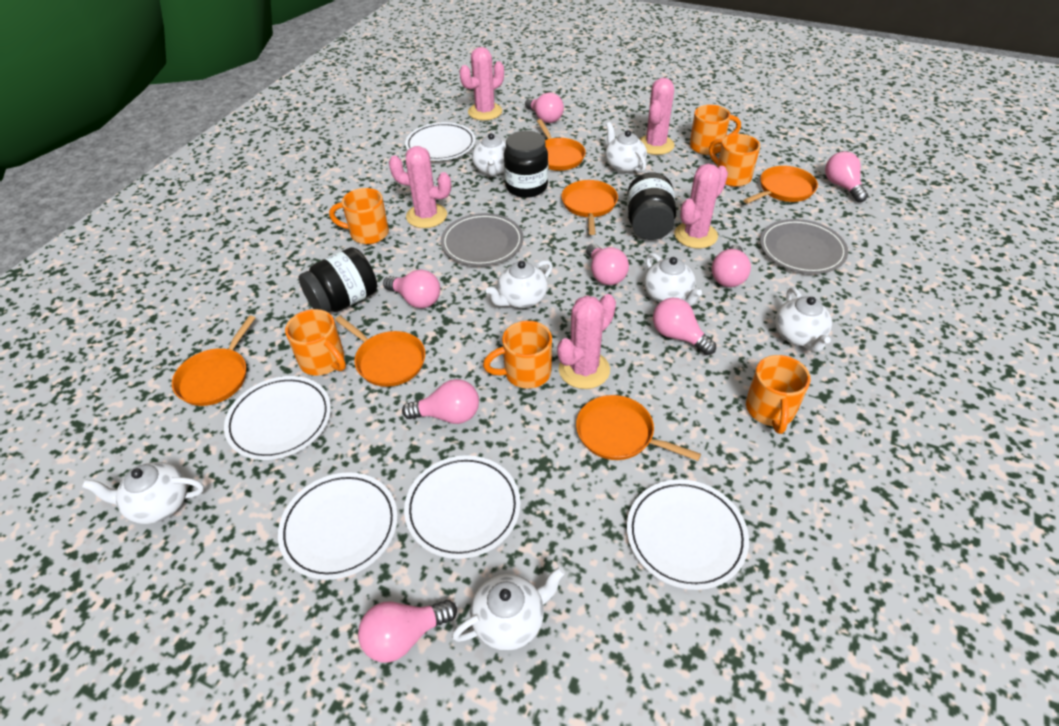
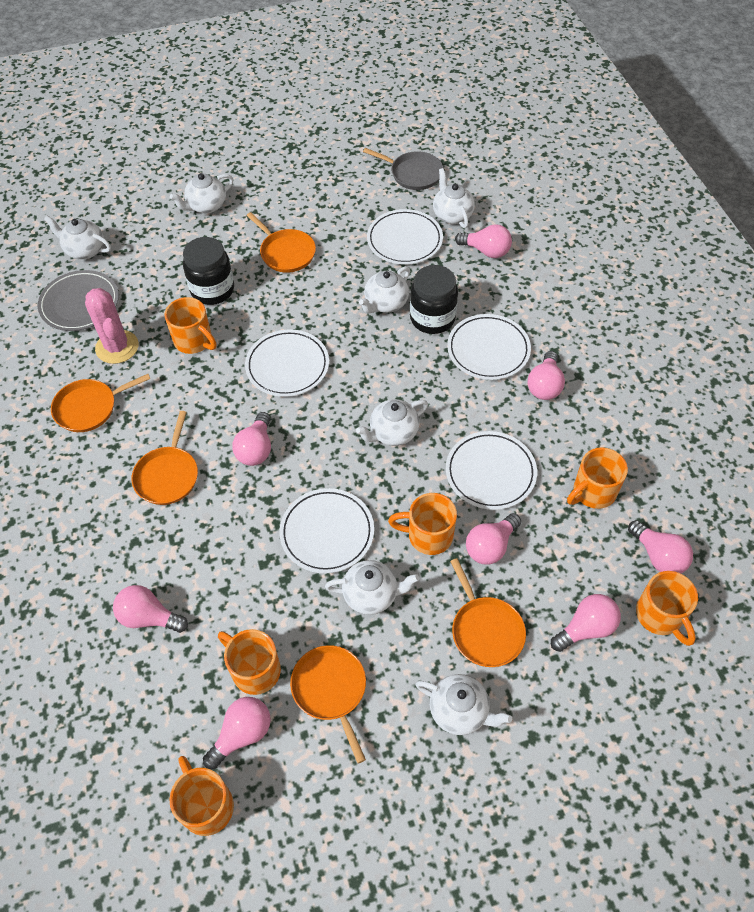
black jar: [299,247,377,313] [504,131,548,198] [627,172,676,240] = 3 -> [183,237,234,305] [410,265,458,334] = 2
grey pan: none = 0 -> [363,148,443,190] = 1
grey plate: [441,213,524,266] [760,219,848,274] = 2 -> [38,270,119,331] = 1
orange pan: [172,315,255,406] [335,316,425,387] [537,119,586,171] [561,180,618,235] [576,395,701,461] [744,166,818,204] = 6 -> [51,374,150,432] [131,411,198,505] [246,212,316,273] [290,645,366,764] [450,558,526,667] = 5
pink cactus: [389,146,451,228] [460,47,504,120] [557,294,616,389] [640,78,675,155] [674,164,728,249] = 5 -> [85,288,139,364] = 1

